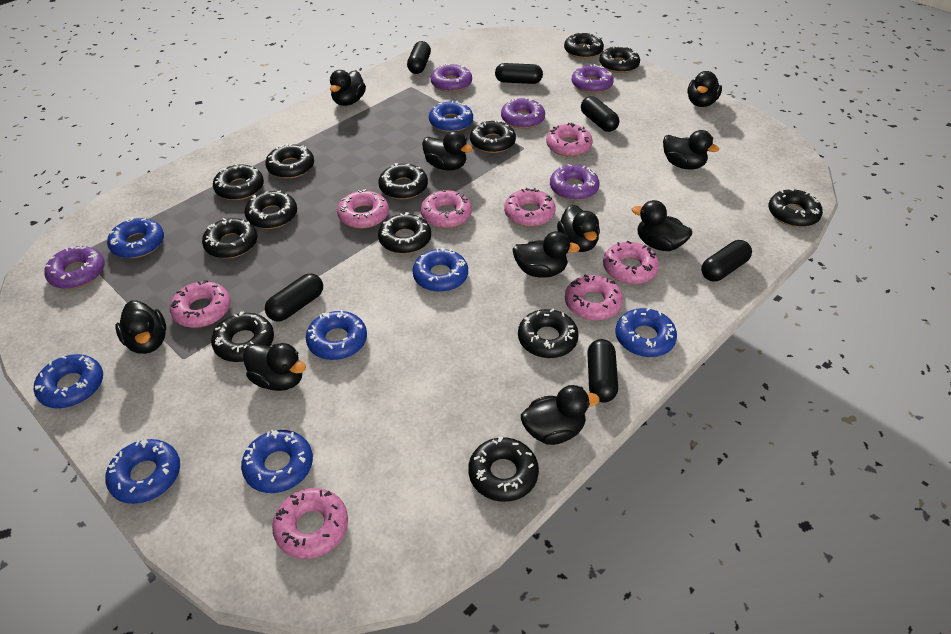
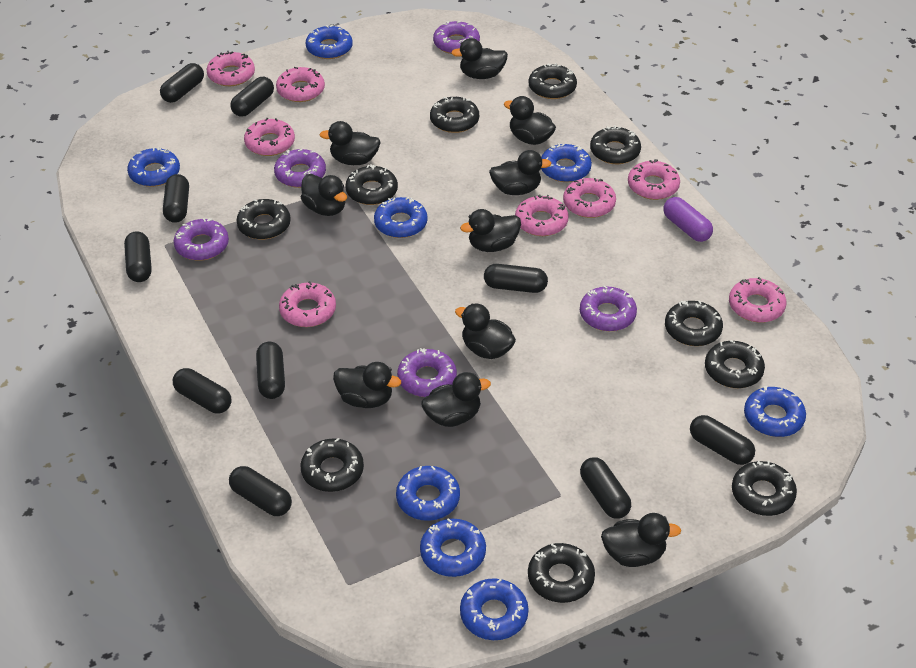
black capsule: [265,273,323,322] [407,41,431,74] [495,63,543,84] [581,96,619,132] [587,339,618,402] [701,240,752,281] = 6 -> [124,231,152,282] [160,63,204,103] [163,174,189,223] [173,368,232,413] [229,466,292,516] [230,77,274,117] [256,342,285,399] [484,264,548,293] [580,457,631,519] [690,415,755,465] = 10
black donut: [202,218,257,259] [211,311,274,362] [213,164,264,200] [245,191,297,229] [265,143,314,179] [378,163,428,199] [378,212,431,254] [468,437,539,502] [470,120,516,153] [518,309,579,358] [564,32,604,59] [599,45,640,73] [769,189,823,227] = 13 -> [236,199,291,240] [300,438,364,492] [345,164,398,205] [430,97,479,133] [528,543,595,603] [529,63,577,99] [590,125,641,164] [665,300,723,346] [705,340,765,388] [732,461,797,516] = 10
purple capsule: none = 0 -> [663,197,713,242] = 1

